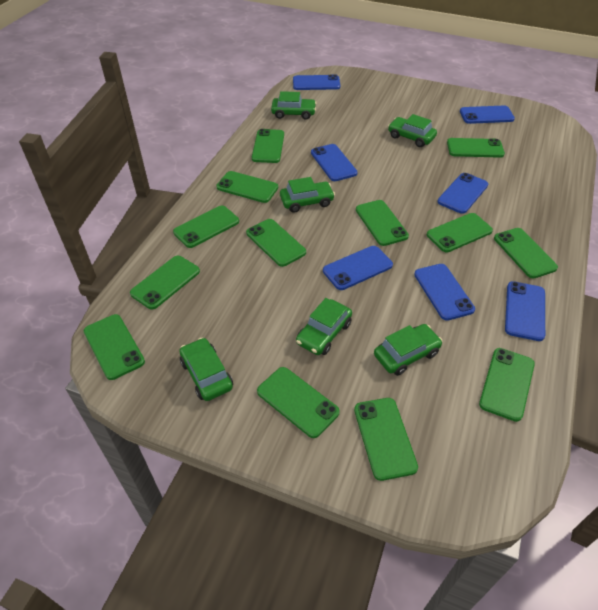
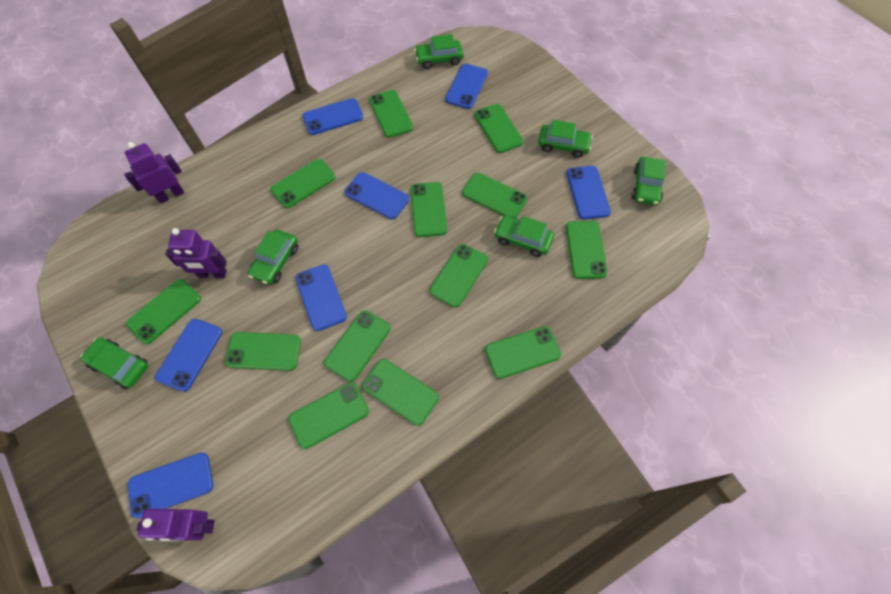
purple robot: none = 0 -> [124,142,184,204] [137,509,215,541] [165,228,227,278] = 3

